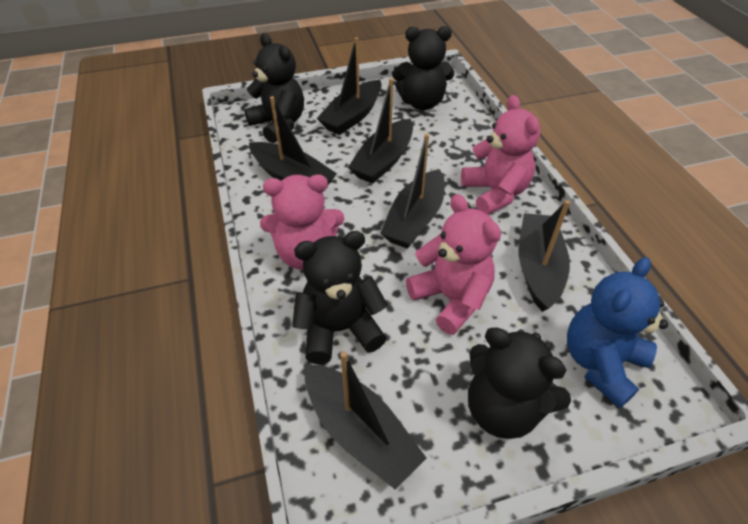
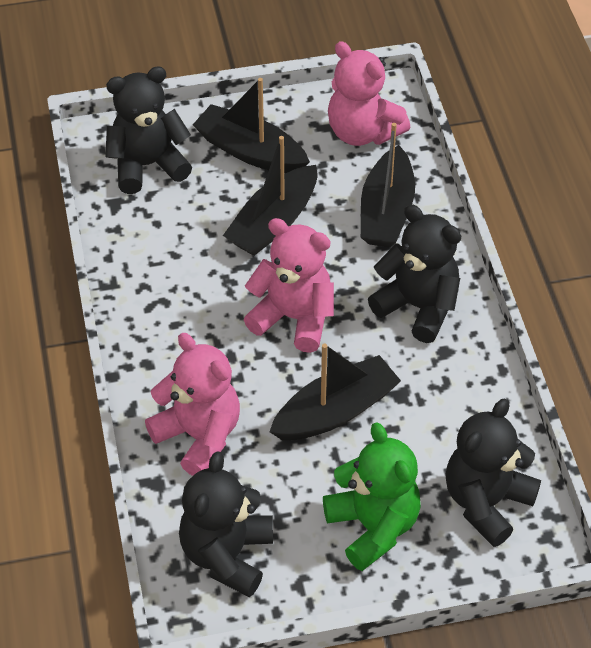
black boat: [249,96,337,185] [305,351,426,489] [317,37,382,135] [348,78,413,184] [380,134,445,249] [519,200,570,312] = 6 -> [193,78,310,173] [223,136,317,256] [269,344,401,440] [361,123,415,247] = 4
blue teddy bear: [567,257,668,408] = 1 -> none = 0
green teddy bear: none = 0 -> [323,423,421,571] = 1

